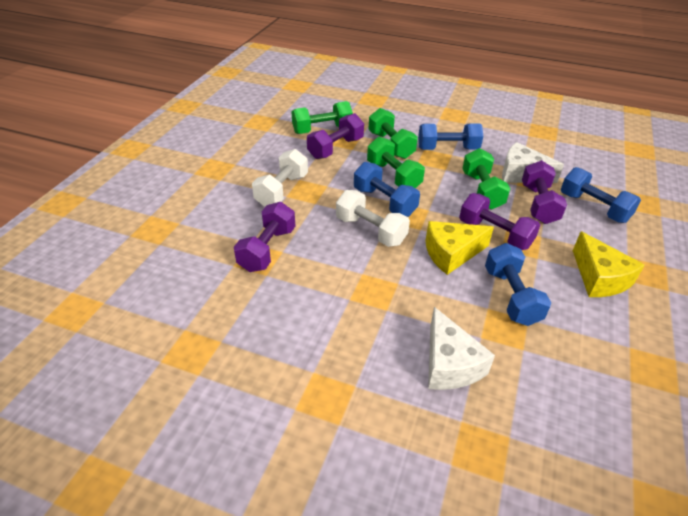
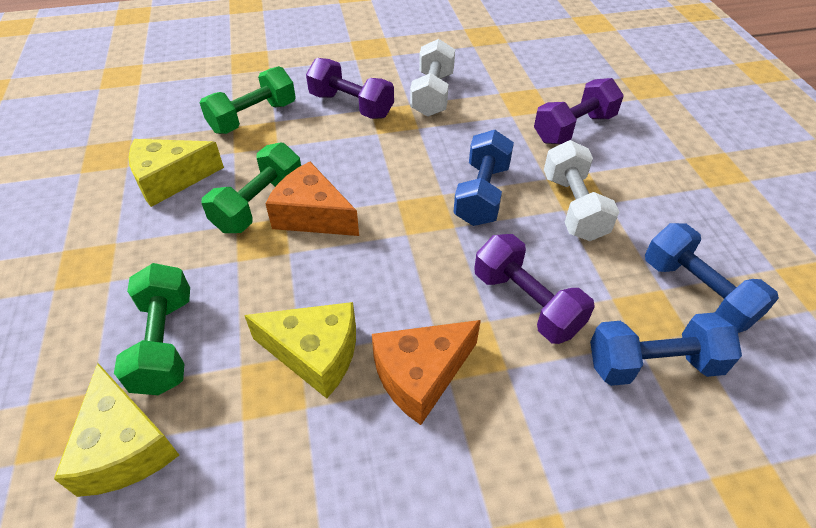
blue dumbbell: [354,162,420,217] [418,123,483,150] [485,243,551,326] [561,167,641,223] = 4 -> [453,130,514,226] [590,313,742,386] [645,223,779,333] = 3
green dumbbell: [292,101,353,134] [367,137,425,188] [368,108,418,159] [462,148,510,209] = 4 -> [114,263,190,395] [200,66,296,134] [201,142,301,233] = 3
orange cheese: none = 0 -> [265,162,359,236] [372,320,481,425] = 2
purple dumbbell: [234,202,295,272] [307,113,364,159] [459,193,540,250] [522,160,567,224] = 4 -> [306,58,394,119] [474,234,595,344] [534,78,624,144] = 3
white cheese: [428,307,495,390] [502,142,564,183] = 2 -> none = 0
yellow cheese: [425,221,494,275] [573,231,645,297] = 2 -> [54,363,179,497] [129,139,224,207] [244,302,356,398] = 3

